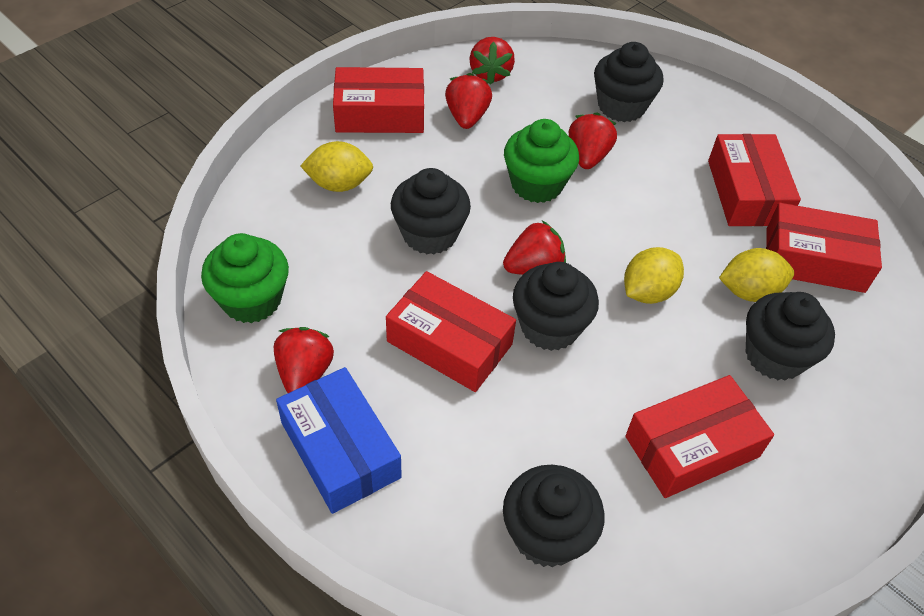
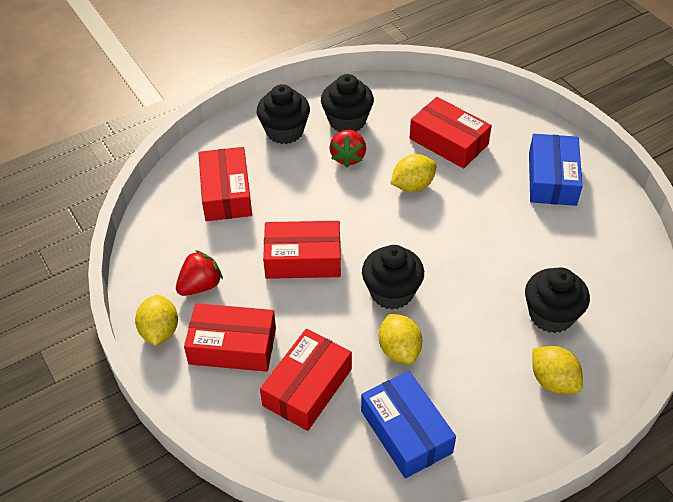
black cupcake: [391,168,471,255] [503,465,605,568] [513,262,599,351] [594,42,664,122] [746,292,835,380] = 5 -> [257,84,310,144] [321,74,374,132] [362,245,424,310] [525,267,590,333] = 4
blue box: [276,367,402,514] = 1 -> [361,371,456,478] [529,134,582,206] = 2
green cupcake: [201,233,289,323] [504,119,579,203] = 2 -> none = 0
red strawberry: [274,327,334,393] [445,73,492,129] [470,37,515,85] [503,220,566,275] [569,112,617,169] = 5 -> [176,250,223,296] [329,129,366,167] = 2
yellow lemon: [301,141,373,192] [624,247,684,304] [719,248,794,302] = 3 -> [135,295,178,346] [379,314,422,364] [390,154,437,192] [532,346,583,394] = 4

